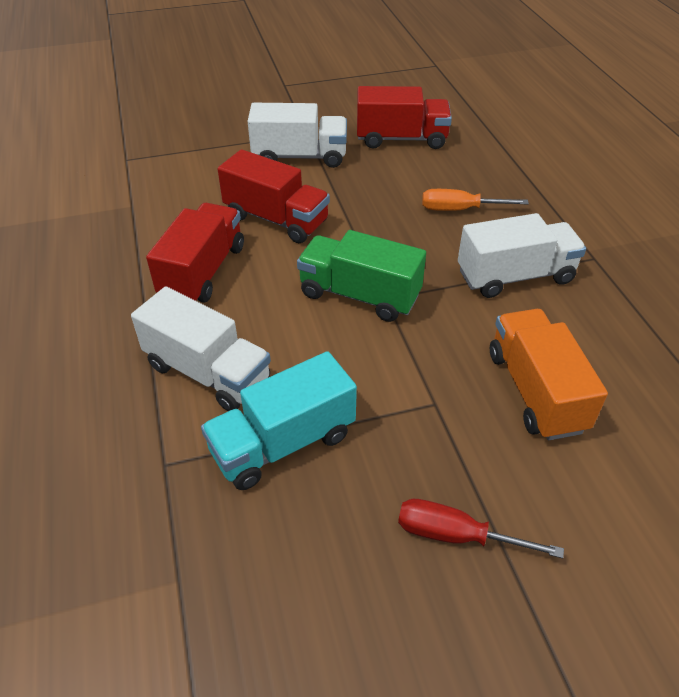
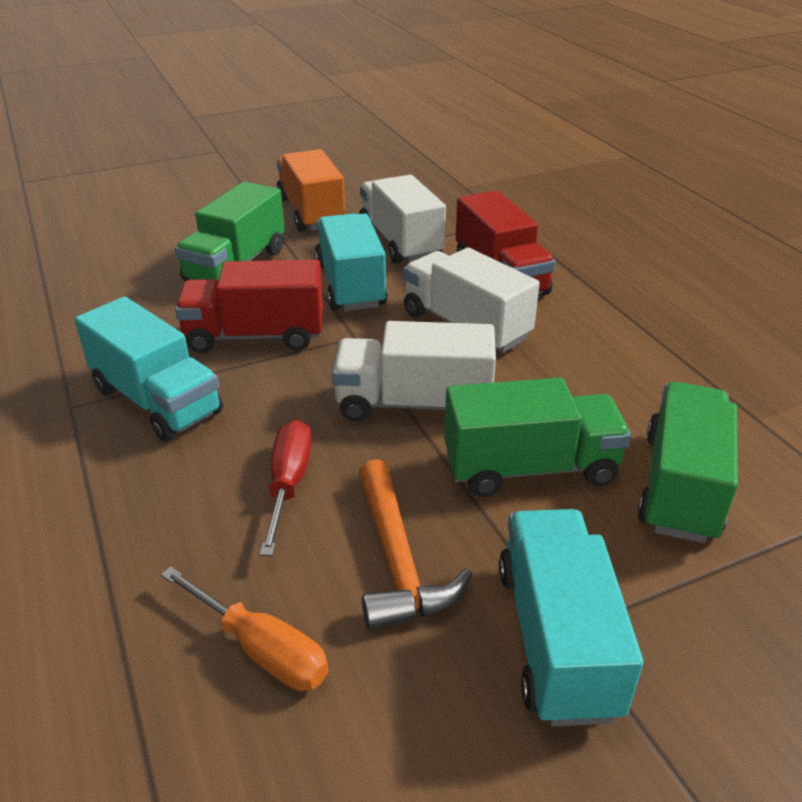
green truck: [297,230,426,322] = 1 -> [175,182,285,281] [444,378,631,497] [637,382,738,543] = 3
orange hammer: none = 0 -> [358,459,472,631] = 1
red truck: [146,203,244,303] [218,149,330,243] [357,86,452,149] = 3 -> [175,259,323,353] [455,191,555,295] = 2
turquoise truck: [201,351,357,490] = 1 -> [75,297,223,442] [315,213,388,311] [499,509,643,726] = 3

